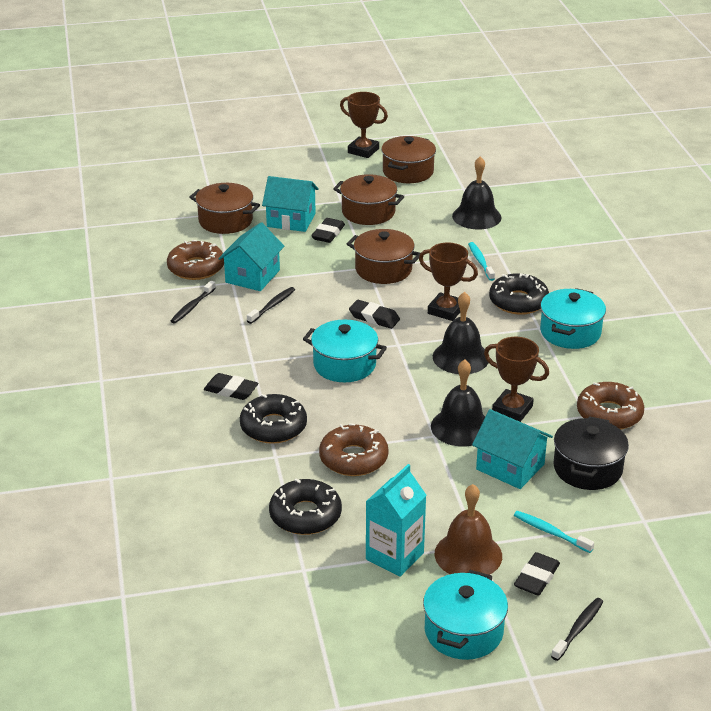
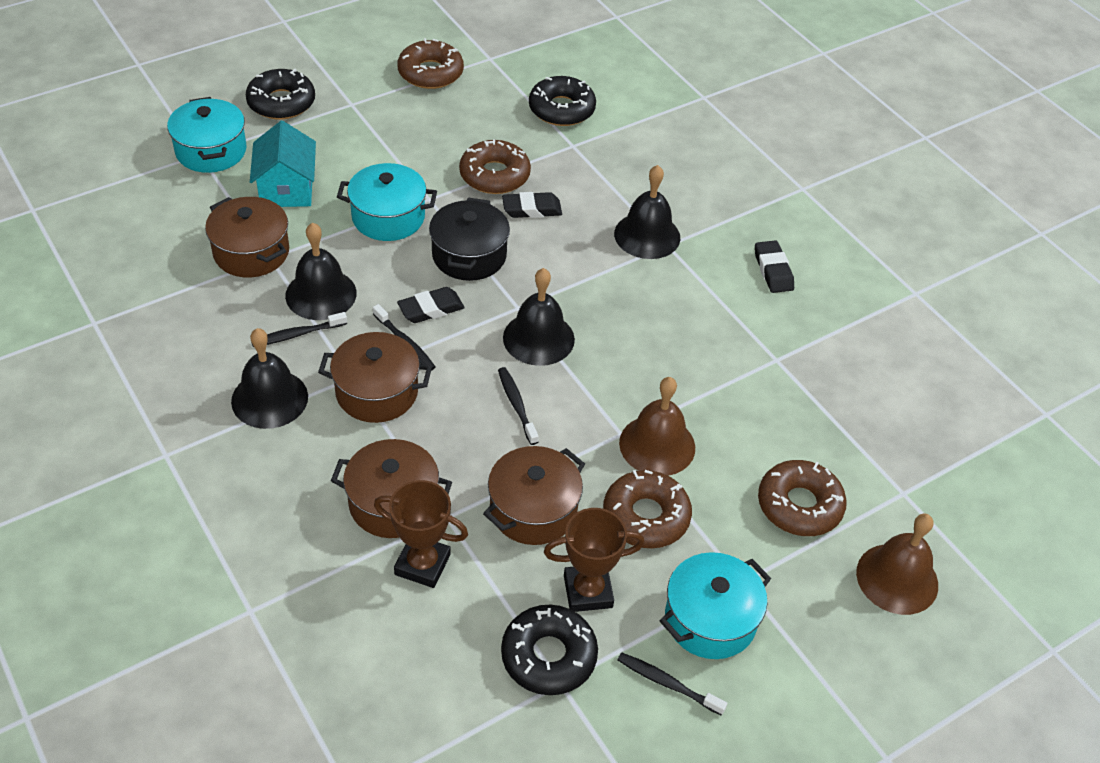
black bell: [431,360,485,447] [433,292,489,374] [452,156,502,229] = 3 -> [231,328,308,429] [285,222,357,320] [503,268,575,366] [614,165,680,259] = 4
black eraser: [204,373,258,400] [311,218,345,243] [349,300,400,329] [514,552,560,596] = 4 -> [397,287,465,323] [502,192,562,218] [755,240,794,293] = 3
black toothbrush: [171,281,216,323] [247,287,295,324] [551,598,603,661] = 3 -> [251,312,347,347] [373,304,435,371] [498,367,539,445] [617,652,727,716] = 4
brown bell: [435,484,502,575] = 1 -> [619,377,695,476] [856,514,938,615] = 2
brown donut: [167,240,224,280] [319,423,388,476] [577,382,644,430] = 3 -> [397,38,464,89] [459,140,531,194] [603,470,692,548] [758,460,847,536] = 4
brown trophy: [340,92,388,158] [419,242,478,321] [484,337,549,422] = 3 -> [374,480,468,588] [544,508,645,612] = 2
turquoise carton: [366,464,426,577] = 1 -> none = 0
turquoise house: [218,222,284,291] [262,176,319,232] [472,409,553,489] = 3 -> [250,121,316,207] = 1
turquoise toothbrush: [468,242,495,281] [514,511,594,553] = 2 -> none = 0

